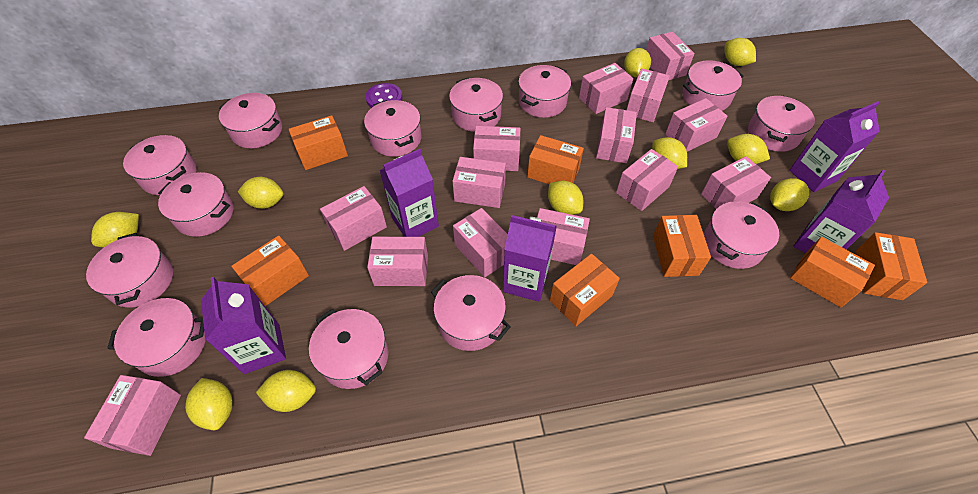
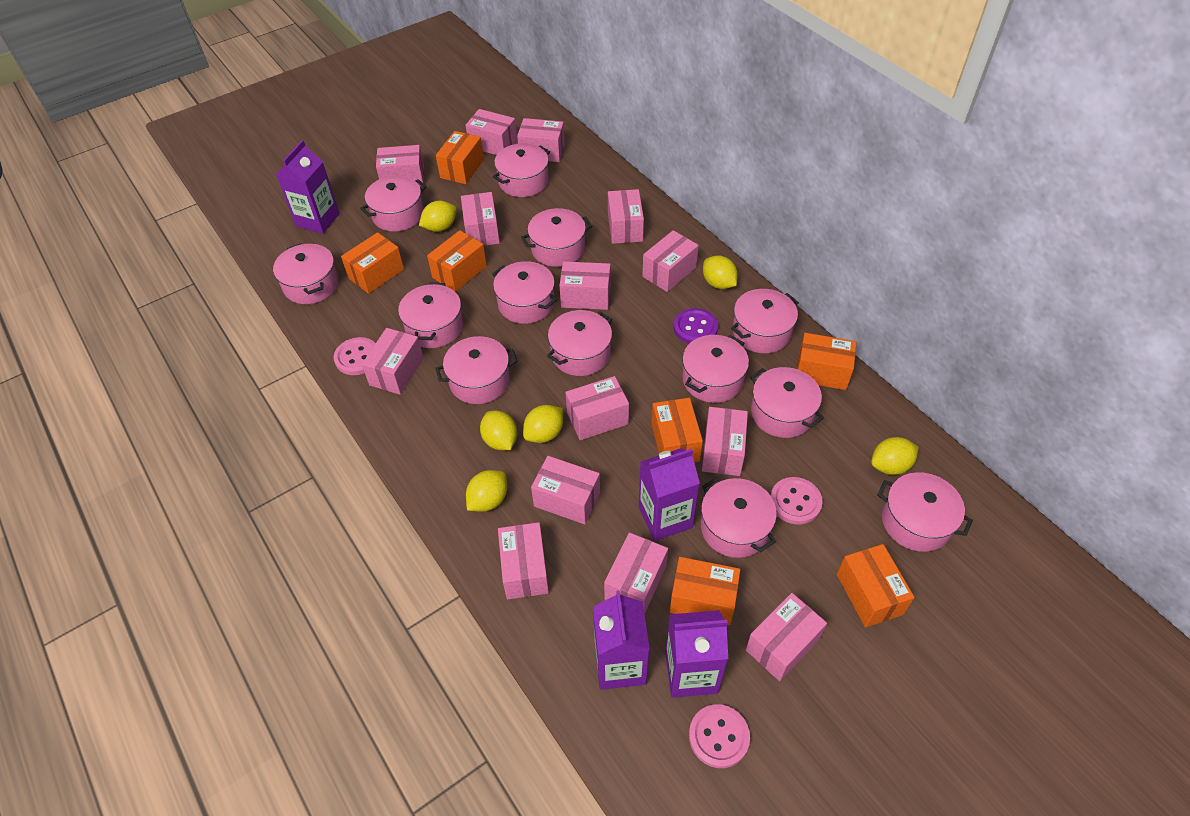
pink button: none = 0 -> [334,337,376,375] [689,704,750,768] [770,477,823,525] = 3
purple carton: [201,277,286,374] [379,149,439,237] [503,215,557,302] [789,101,880,192] [794,170,889,253] = 5 -> [276,140,340,234] [593,590,650,690] [639,448,700,541] [665,610,728,698] = 4
yellow lemon: [91,212,139,247] [185,378,233,430] [238,177,283,209] [256,370,316,412] [548,181,583,215] [624,48,651,77] [652,137,687,169] [725,38,756,66] [727,134,770,164] [770,178,809,211] = 10 -> [419,201,457,232] [466,470,507,512] [480,410,517,450] [523,405,563,443] [703,255,738,289] [871,437,919,475] = 6

